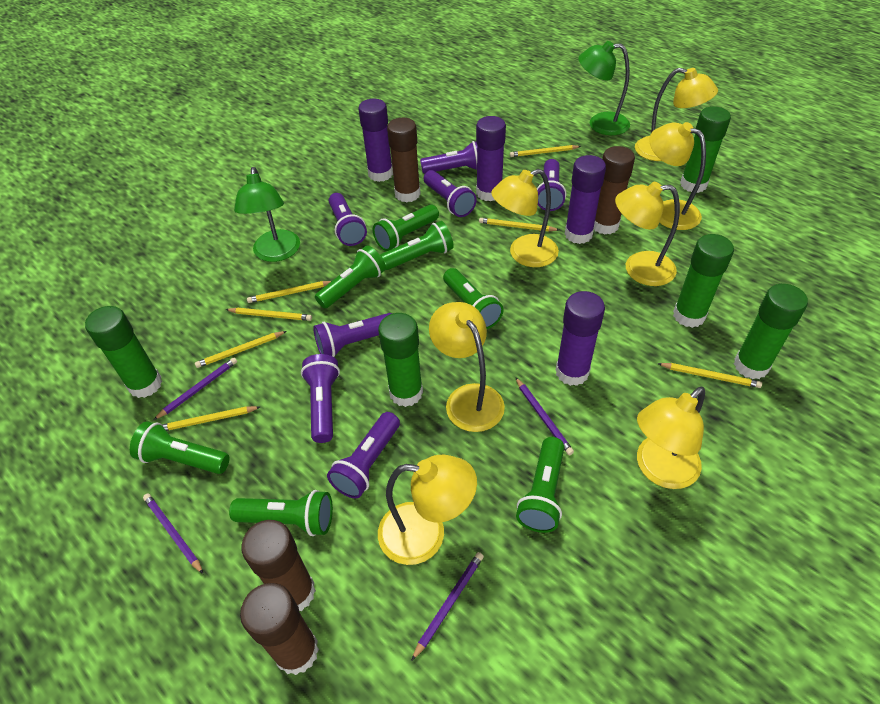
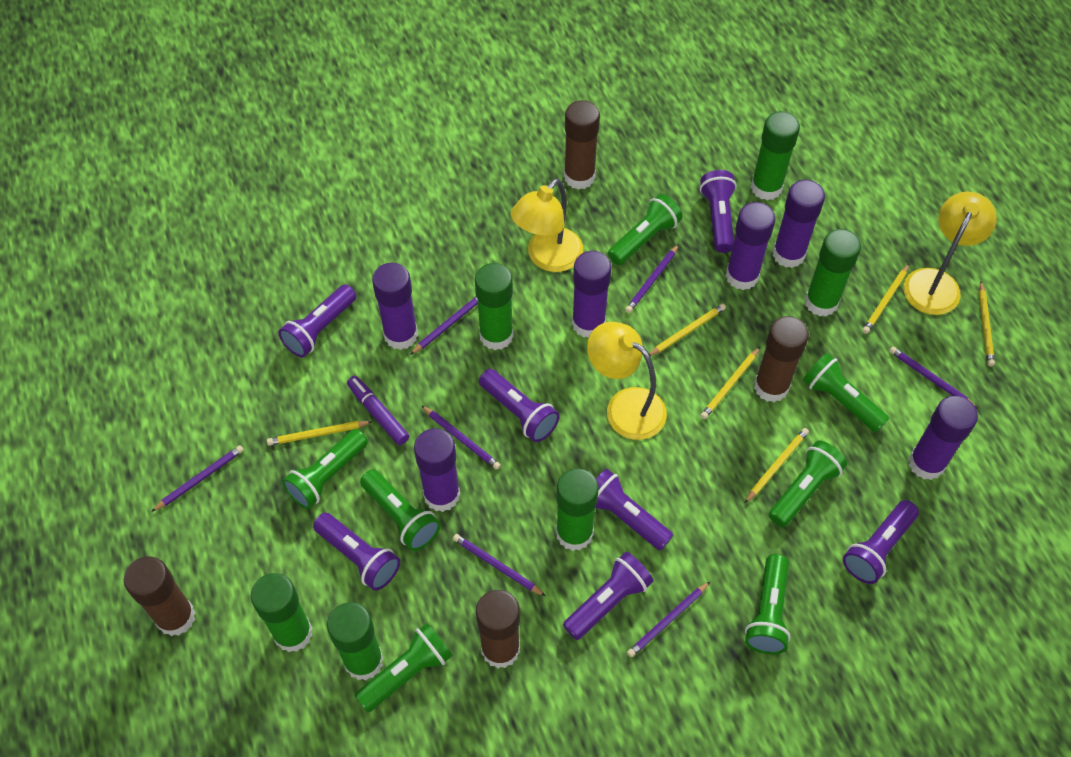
green glue stick: [85,306,162,398] [378,313,423,407] [673,234,734,328] [680,106,731,193] [734,284,808,379] = 5 -> [250,573,312,652] [327,602,384,680] [475,263,514,350] [556,468,599,551] [751,111,800,201] [805,229,861,316] = 6
green lamp: [234,167,300,262] [578,41,630,135] = 2 -> none = 0
purple glue stick: [358,99,393,182] [476,116,506,201] [556,291,605,386] [565,155,606,244] = 4 -> [372,263,418,350] [414,428,460,512] [572,251,611,338] [726,202,775,290] [773,180,825,268] [909,396,978,480] = 6
purple marker: none = 0 -> [347,376,409,445] = 1
purple pencil: [143,494,203,574] [154,358,237,420] [411,552,484,661] [515,377,574,455] = 4 -> [151,445,244,512] [410,297,478,355] [421,405,501,470] [453,534,545,596] [625,244,679,313] [627,582,710,657] [889,347,978,409] = 7
yellow lamp: [378,455,477,565] [429,302,505,432] [491,169,559,267] [615,182,680,286] [635,68,718,161] [637,386,705,489] [649,122,706,230] = 7 -> [511,179,583,272] [587,322,667,440] [903,192,997,315] = 3
yellow pencil: [162,406,260,431] [195,331,287,368] [225,308,312,321] [247,281,331,303] [479,218,559,231] [510,145,581,157] [657,363,762,388] = 7 -> [267,421,372,446] [649,304,726,356] [701,347,760,419] [745,428,809,503] [862,264,909,334] [979,282,995,366] = 6

